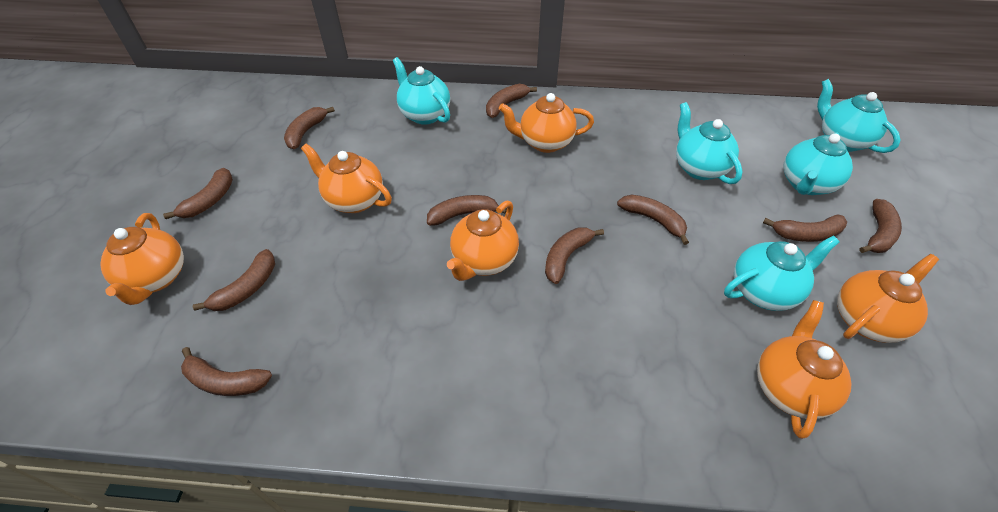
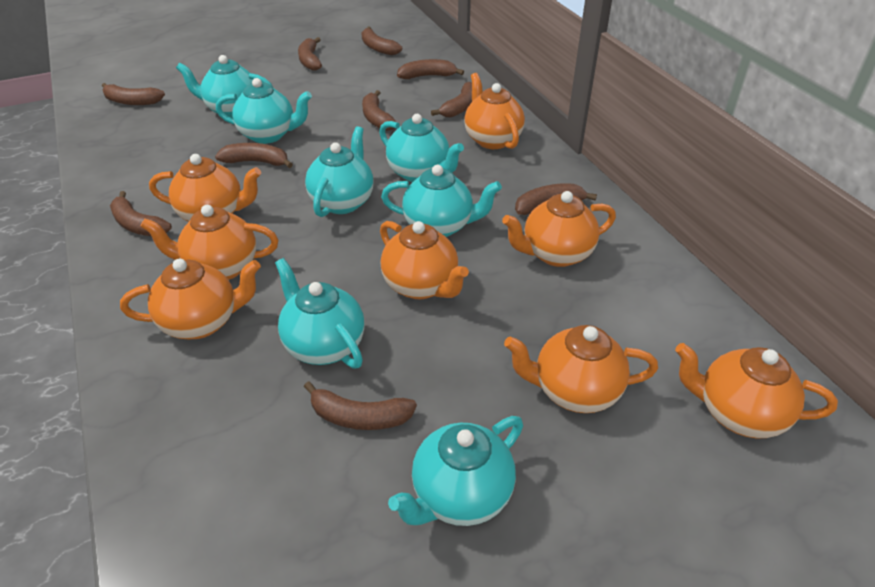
orange teapot: [100,213,184,305] [301,143,392,213] [447,200,519,281] [499,93,594,153] [757,300,851,439] [837,254,939,343] = 6 -> [120,259,261,340] [140,205,279,280] [149,154,261,222] [380,221,469,299] [464,73,525,149] [502,191,616,267] [504,325,658,413] [675,343,838,438] = 8
turquoise teapot: [393,57,450,125] [676,102,743,184] [724,235,839,311] [783,132,853,195] [817,79,901,153] = 5 -> [176,55,273,118] [216,78,312,144] [275,258,365,369] [305,126,374,217] [379,114,464,182] [381,165,502,237] [388,416,523,526] = 7

